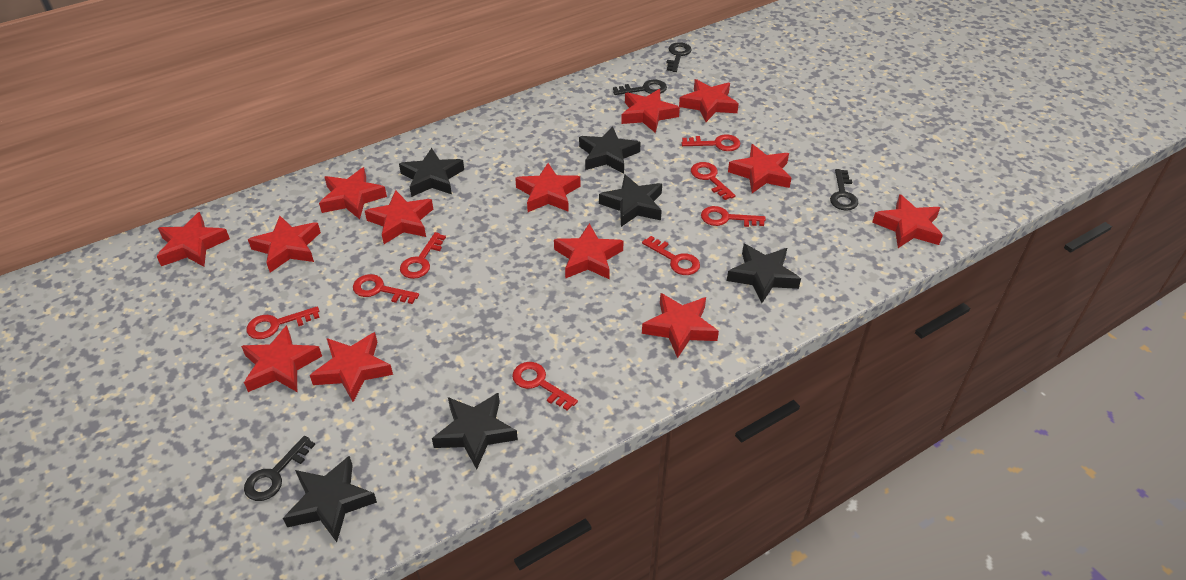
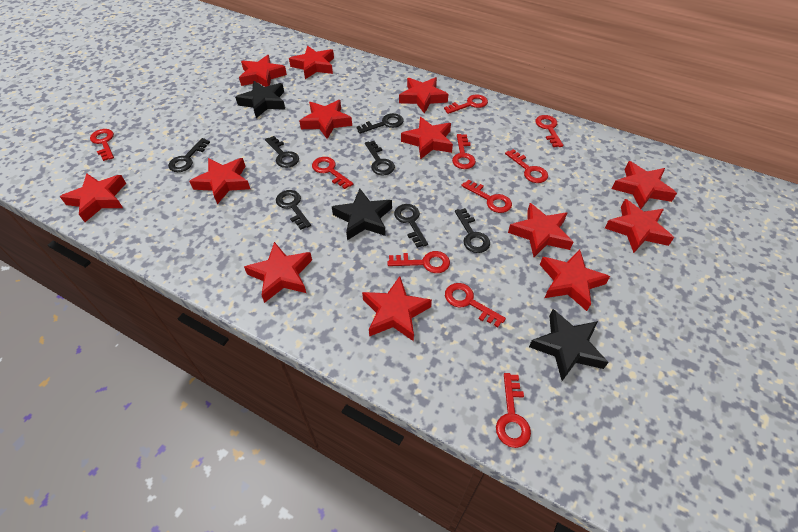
black key: [244,436,315,501] [613,79,667,95] [666,42,692,72] [830,169,858,210] = 4 -> [168,138,210,172] [265,136,299,168] [276,190,311,230] [356,113,404,134] [365,141,395,175] [394,204,428,248] [455,208,490,253] = 7
black star: [283,456,377,542] [399,148,464,197] [432,393,518,469] [579,126,641,174] [599,174,662,227] [727,244,801,303] = 6 -> [235,81,286,118] [332,189,392,240] [529,309,609,381] = 3
red key: [247,307,320,339] [353,274,419,304] [400,232,446,279] [512,362,578,411] [642,236,700,275] [681,134,740,151] [691,162,736,200] [701,206,766,227] = 8 -> [90,129,114,161] [312,157,353,189] [388,251,450,273] [444,94,488,114] [445,283,506,328] [452,134,476,169] [461,180,512,213] [496,373,531,448] [505,149,548,183] [535,115,563,147] = 10

